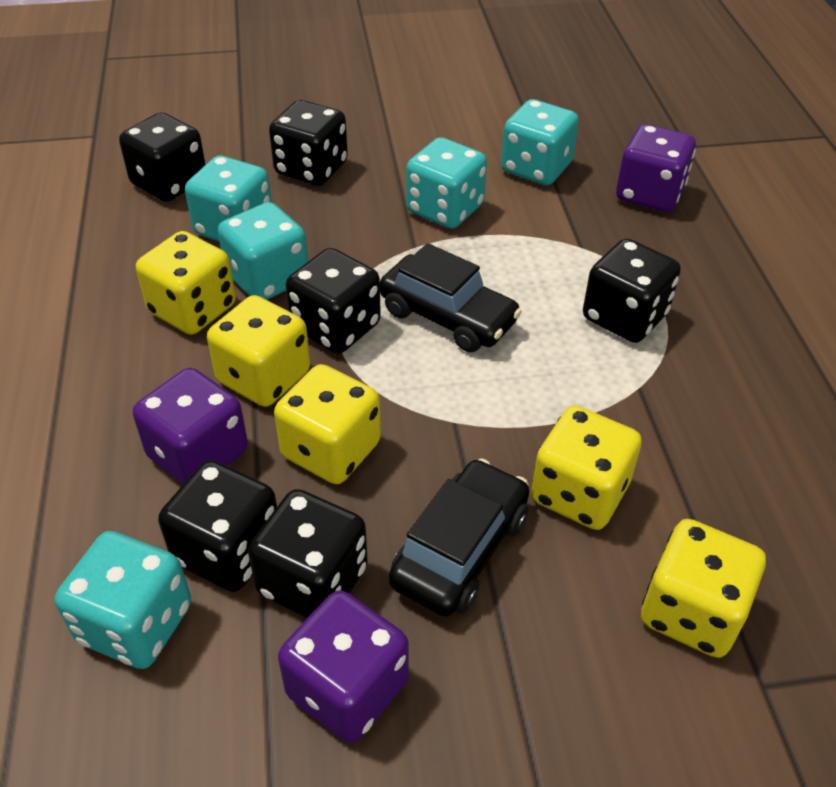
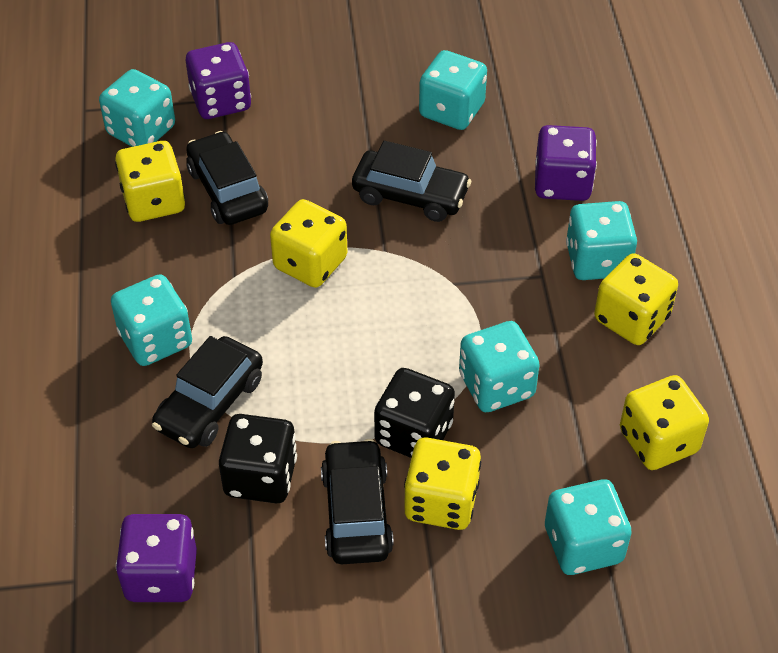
black car: [380,243,522,352] [389,458,529,617] = 2 -> [152,336,263,448] [186,131,268,225] [321,439,394,564] [352,141,471,222] = 4
black dice: [119,113,205,202] [158,460,277,592] [248,489,368,618] [269,100,348,186] [286,248,381,354] [583,238,681,343] = 6 -> [219,414,297,503] [374,368,455,458] = 2
turquoise dice: [55,531,191,669] [185,155,272,242] [218,202,308,300] [406,137,487,229] [501,99,579,185] = 5 -> [99,69,175,147] [111,274,192,366] [419,50,487,130] [459,321,540,412] [545,479,632,575] [566,201,637,280] = 6

